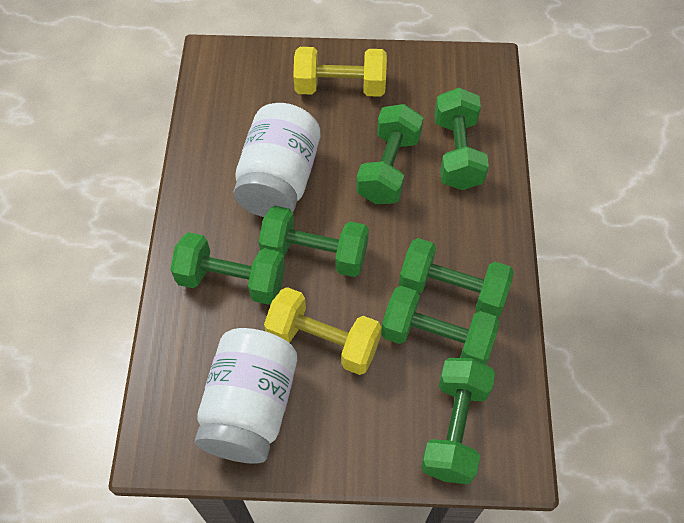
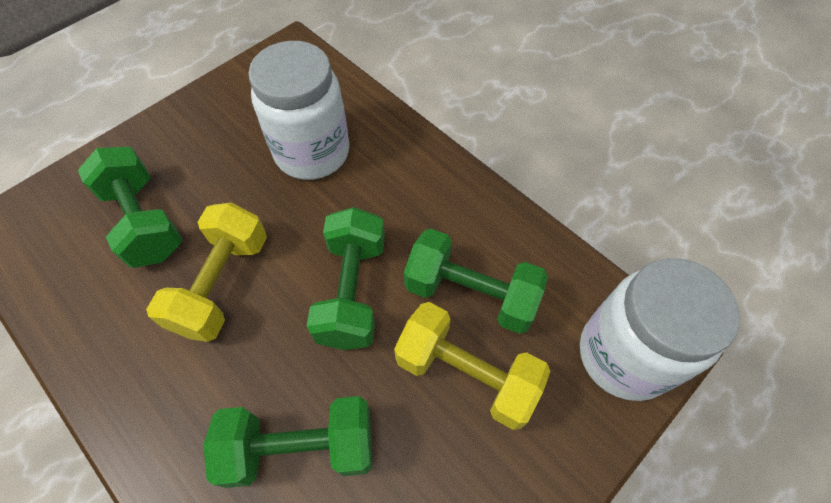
green dumbbell: [170,232,285,305] [259,206,369,277] [356,104,423,204] [381,286,500,365] [399,238,514,317] [421,358,495,484] [435,88,489,190] = 7 -> [78,147,182,268] [203,396,372,488] [307,207,385,350] [404,228,548,334] = 4

